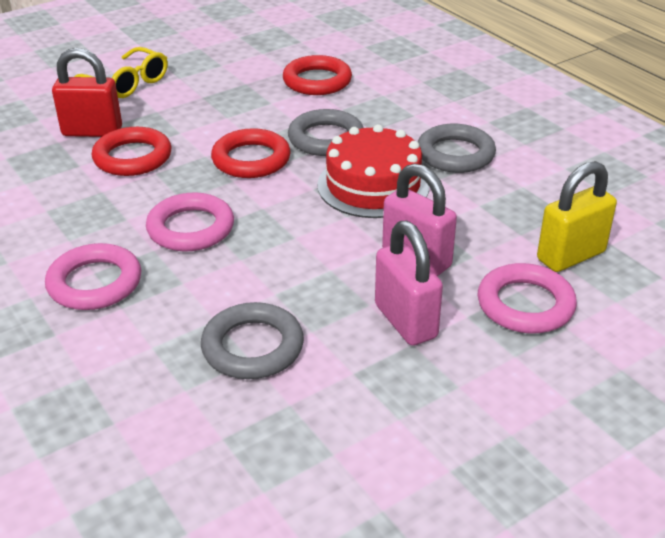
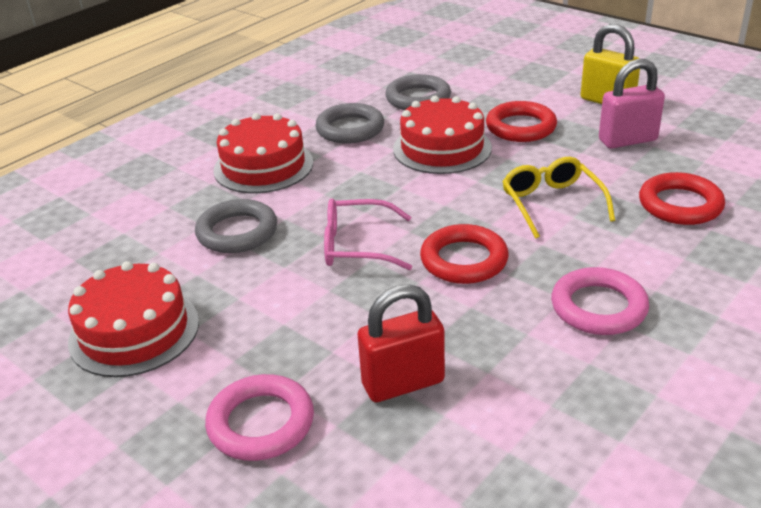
pink glasses: none = 0 -> [324,199,412,270] = 1
pink padlock: [375,221,443,346] [382,164,457,276] = 2 -> [599,59,665,149] = 1
pink ring: [45,243,141,310] [146,193,234,251] [478,263,577,334] = 3 -> [205,374,314,461] [551,267,649,335] = 2
red cake: [317,124,429,218] = 1 -> [68,261,199,377] [213,113,313,193] [393,96,492,174] = 3

